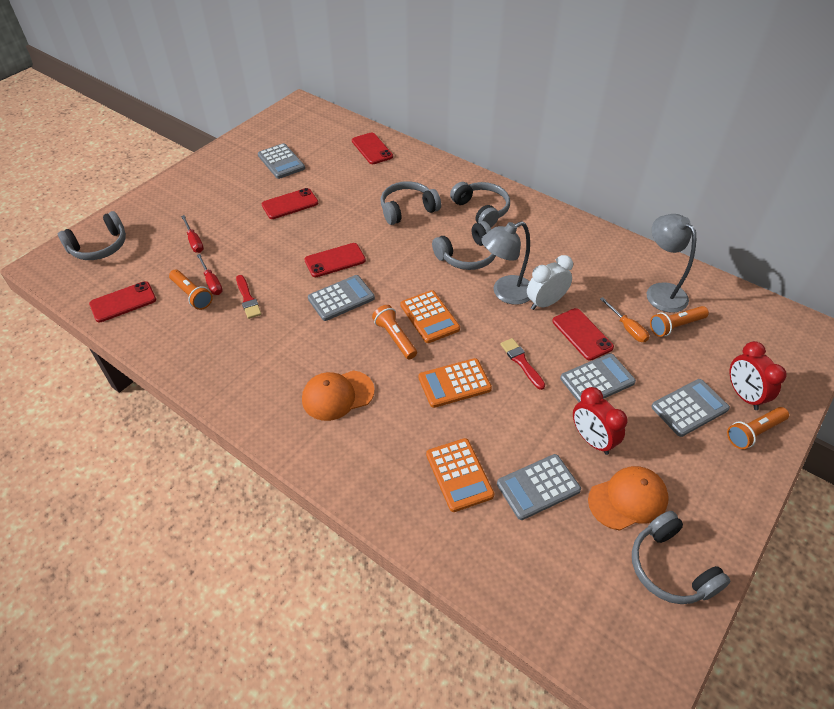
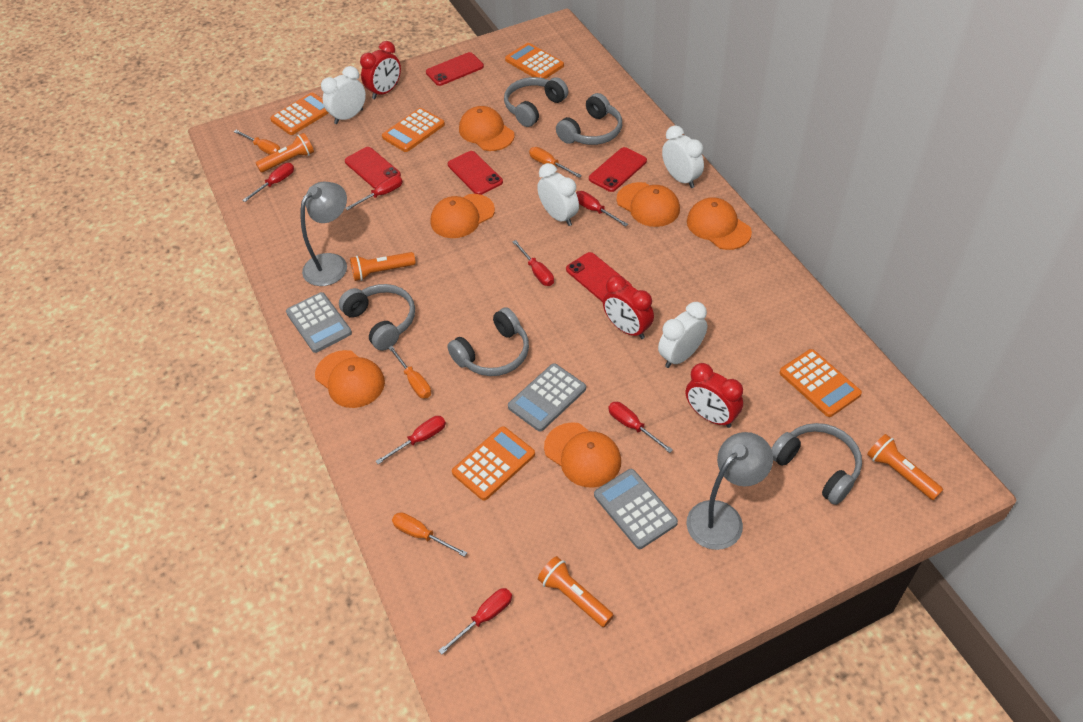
grey calculator: [258,143,305,179] [308,275,375,321] [497,454,581,520] [560,353,636,402] [651,379,730,437] = 5 -> [286,292,352,353] [508,364,586,431] [594,469,678,549] = 3
orange calculator: [401,290,460,343] [419,358,492,408] [426,438,494,512] = 3 -> [270,93,328,135] [382,108,445,152] [452,426,535,501] [505,43,564,79] [779,349,862,417] = 5
orange cap: [302,370,375,421] [588,466,669,531] = 2 -> [315,350,385,408] [431,194,495,238] [459,106,515,151] [544,422,621,488] [617,182,680,227] [687,197,752,250] = 6
orange screwdriver: [600,297,649,342] = 1 -> [234,130,280,155] [388,346,431,399] [392,512,467,557] [529,147,582,178] = 4
red brush: [236,275,262,319] [500,338,545,390] = 2 -> none = 0
red clock: [573,387,627,455] [730,341,787,410] = 2 -> [360,41,401,99] [603,275,654,339] [686,363,743,428] = 3
red screwdriver: [181,215,204,253] [197,254,223,295] = 2 -> [242,163,294,202] [345,176,403,210] [375,416,446,464] [438,588,512,654] [512,240,554,286] [576,191,628,227] [608,402,673,453] = 7
white clock: [527,255,573,310] = 1 -> [321,66,366,124] [537,163,579,226] [658,302,707,368] [662,125,704,188] = 4

